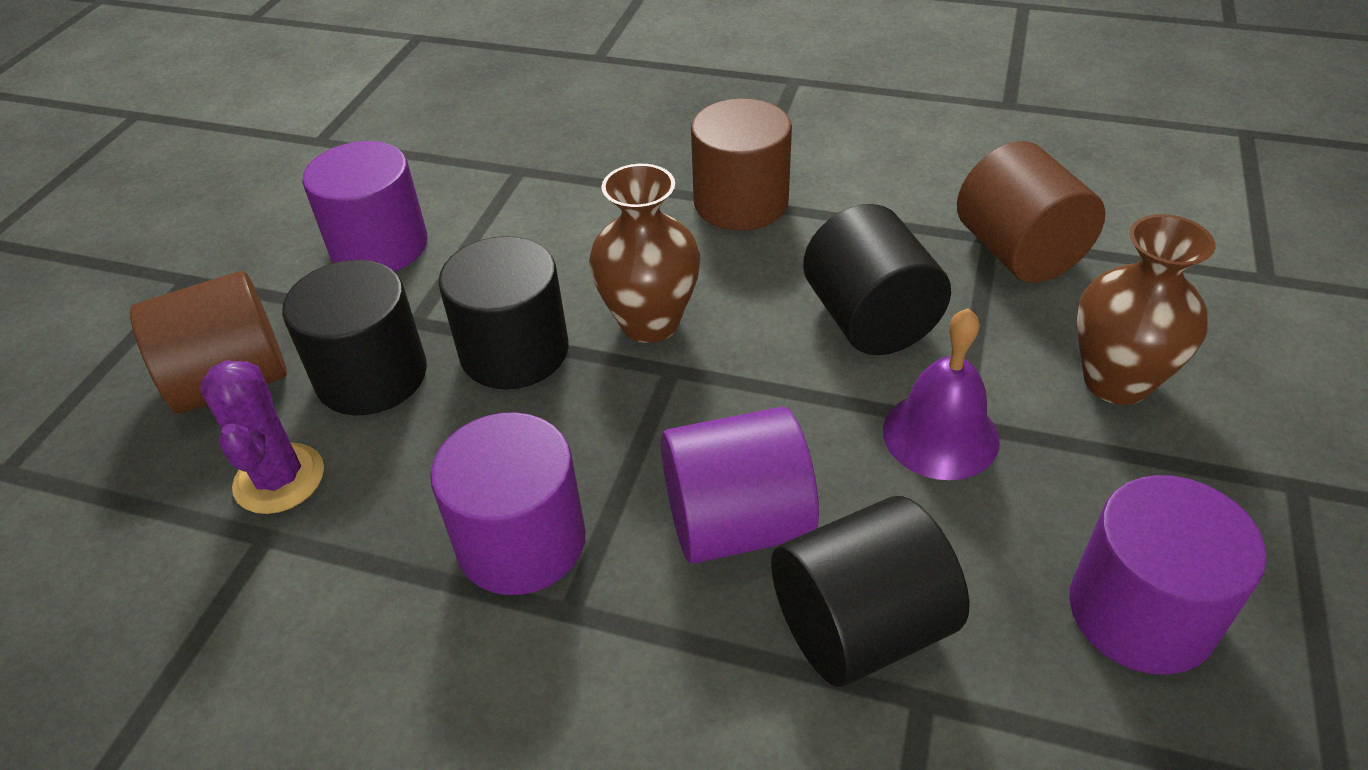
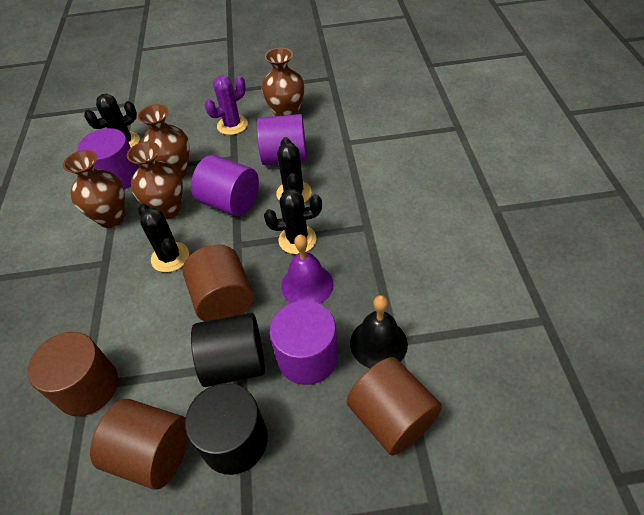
black bell: none = 0 -> [350,295,408,368] = 1
black cactus: none = 0 -> [84,94,140,147] [138,204,189,272] [264,189,322,254] [276,137,312,203] = 4
black cylinder: [282,260,427,415] [438,236,568,389] [771,496,969,687] [803,204,951,355] = 4 -> [185,383,268,475] [191,312,265,387] = 2
brown cylinder: [130,271,287,414] [691,98,792,231] [957,141,1106,283] = 3 -> [28,332,118,416] [90,399,189,490] [182,245,254,321] [346,357,442,455] = 4
brown vase: [589,164,701,343] [1076,214,1215,405] = 2 -> [63,150,125,228] [127,141,183,220] [138,104,190,178] [262,48,305,116] = 4

